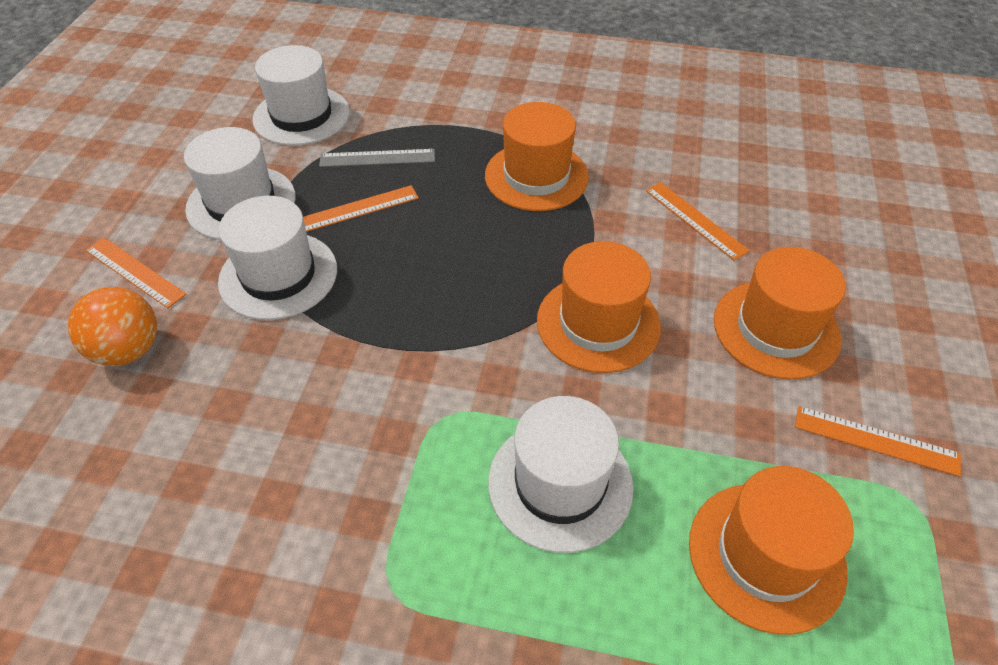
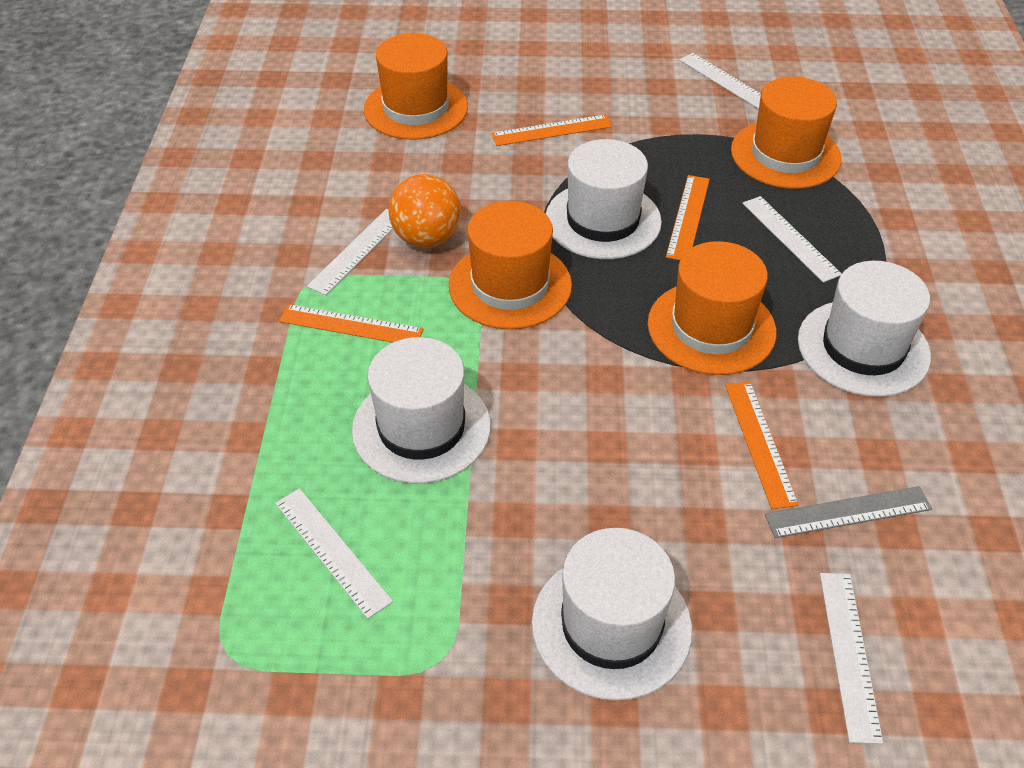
white ruler: none = 0 -> [275,488,393,619] [307,209,393,295] [679,53,761,109] [742,196,842,283] [820,573,883,744] = 5

